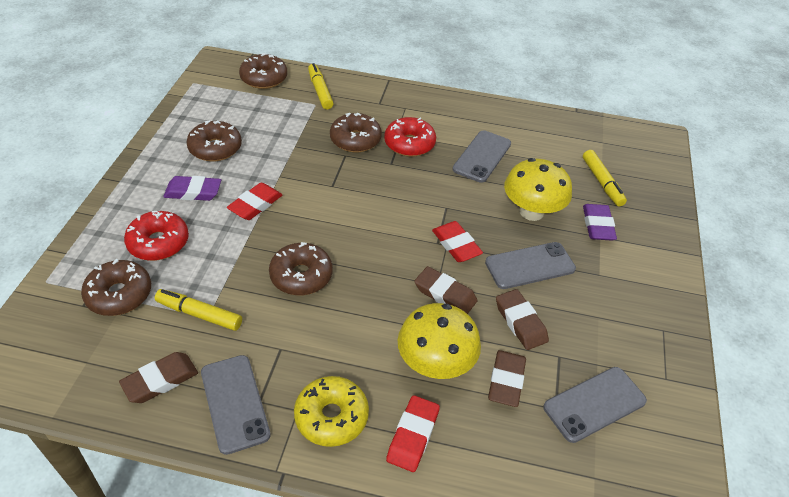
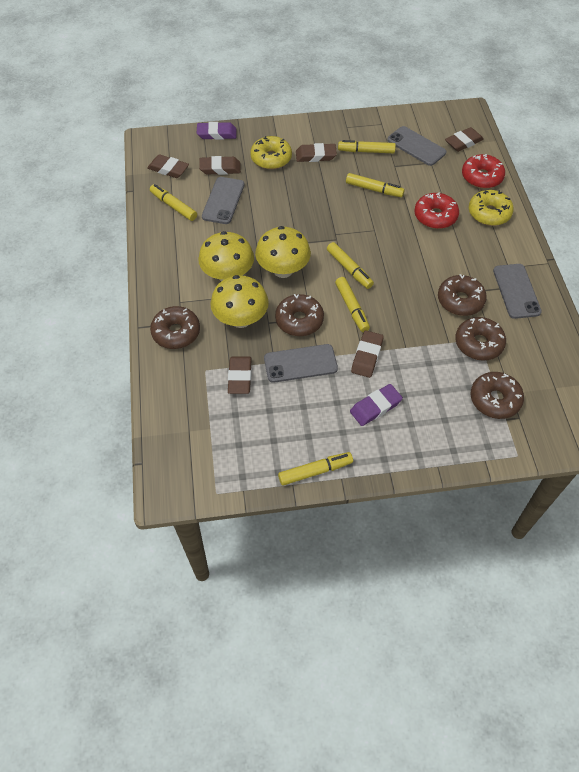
brown eraser: [119,352,198,403] [414,266,478,314] [488,350,526,407] [496,289,549,350] = 4 -> [147,154,189,178] [199,156,241,175] [228,356,252,394] [296,143,337,162] [351,330,384,378] [445,127,484,152] = 6
red eraser: [227,183,282,220] [386,395,440,472] [432,221,483,262] = 3 -> none = 0
yellow donut: [294,376,369,447] = 1 -> [250,136,292,169] [469,190,514,226] = 2
yellow marker: [155,289,242,331] [308,63,334,109] [583,150,627,206] = 3 -> [150,184,197,221] [278,452,353,486] [327,242,374,289] [335,277,370,332] [338,140,396,153] [346,173,405,197] = 6
yellow mushroom: [398,303,481,379] [504,158,572,221] = 2 -> [198,231,254,281] [210,275,269,328] [255,226,311,278] = 3

